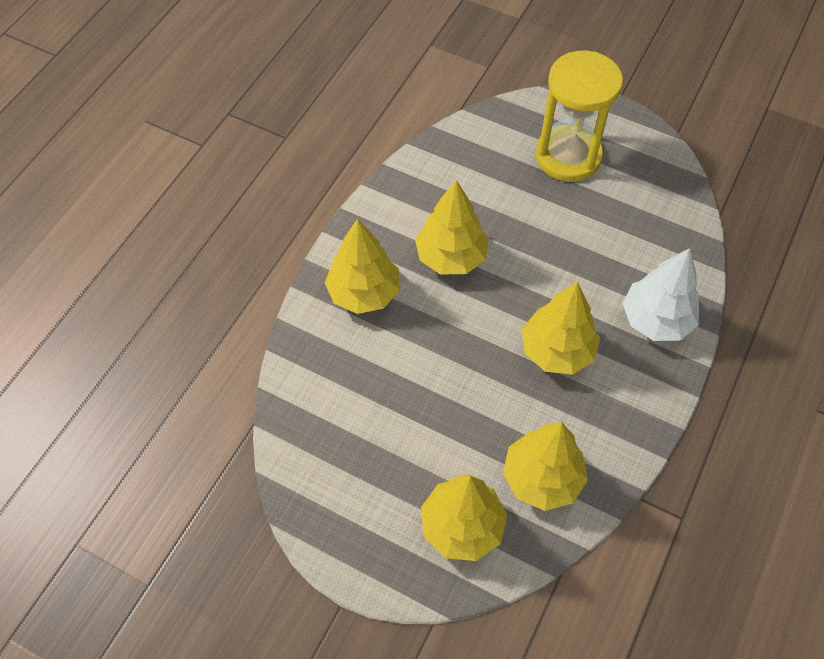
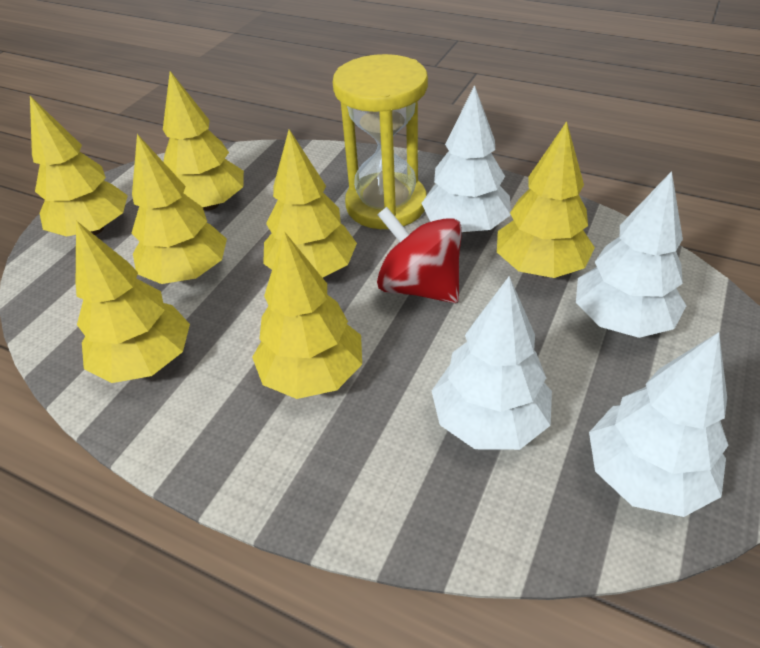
red spinning top: none = 0 -> [377,207,462,303] = 1
white tree: [623,248,700,341] = 1 -> [421,85,511,233] [432,276,552,450] [576,171,686,338] [589,332,729,517] = 4
yellow tree: [325,219,400,314] [415,180,489,275] [421,474,507,561] [503,422,588,511] [522,282,600,375] = 5 -> [30,96,128,237] [76,221,190,383] [132,134,227,284] [163,71,244,211] [252,231,362,399] [263,129,357,278] [497,121,595,278] = 7

